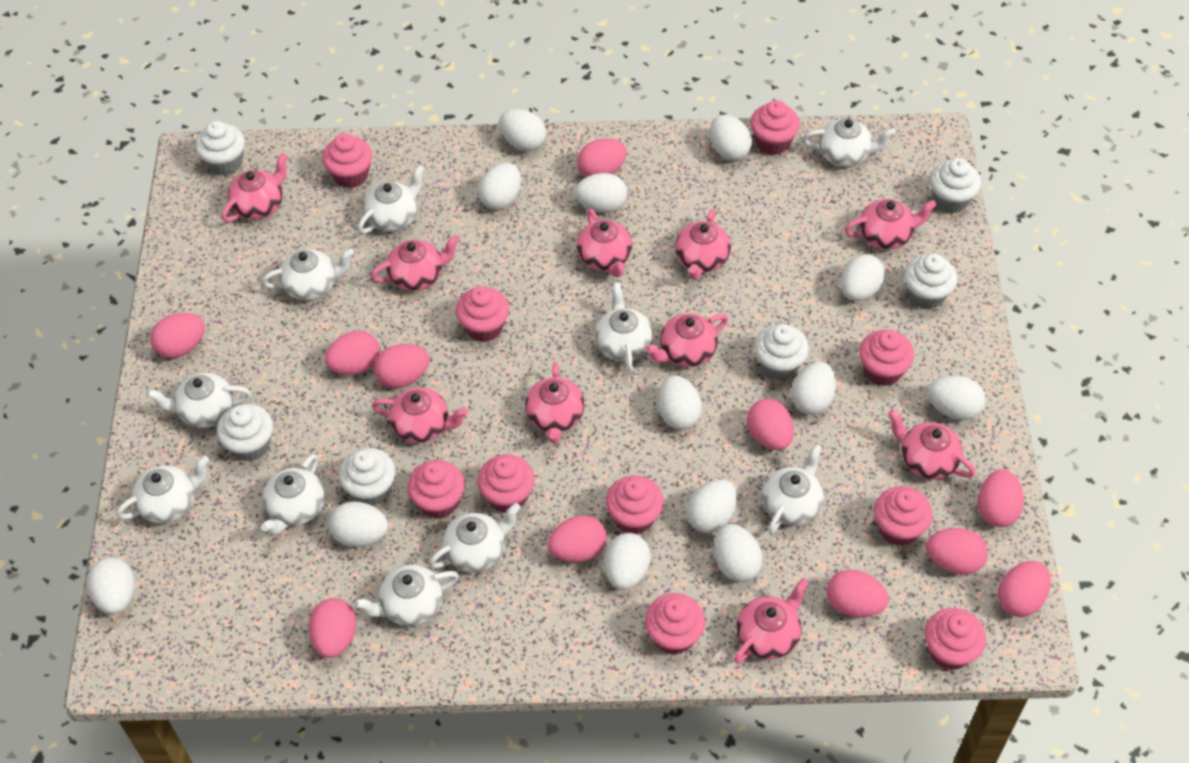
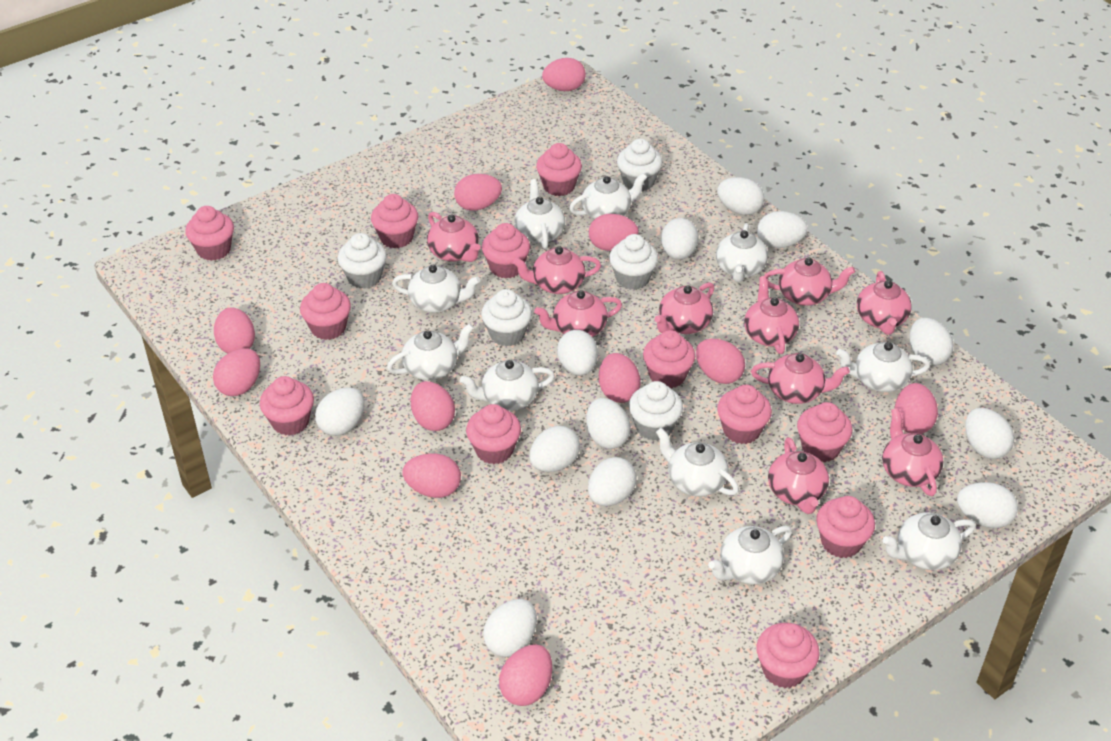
pink cupcake: [322,133,372,188] [407,460,465,519] [456,286,509,342] [477,454,535,513] [606,475,664,534] [645,593,705,655] [750,100,800,155] [859,330,914,386] [874,486,933,546] [925,608,986,670] = 10 -> [185,206,234,261] [260,376,314,436] [300,283,351,340] [371,194,418,248] [466,404,521,464] [482,223,530,278] [536,143,582,196] [643,330,695,389] [717,385,772,444] [756,623,820,688] [797,402,852,462] [816,496,875,558] = 12
white cupcake: [195,121,245,176] [217,404,273,462] [338,448,396,505] [754,324,809,380] [904,253,957,309] [930,158,981,213] = 6 -> [338,233,387,289] [481,289,532,347] [609,234,658,290] [617,139,663,192] [629,381,683,441] = 5
white egg: [87,557,135,614] [328,501,389,547] [478,163,521,210] [499,109,546,151] [575,173,627,213] [604,533,651,590] [658,375,702,430] [686,479,737,533] [710,115,752,161] [714,524,763,582] [791,361,836,415] [841,254,885,301] [927,376,986,420] = 13 -> [315,387,364,436] [483,599,537,657] [529,426,580,472] [557,330,598,376] [586,398,631,449] [588,457,637,506] [661,218,699,260] [717,177,764,215] [757,211,808,248] [909,317,953,366] [957,482,1018,528] [965,408,1014,459] = 12

